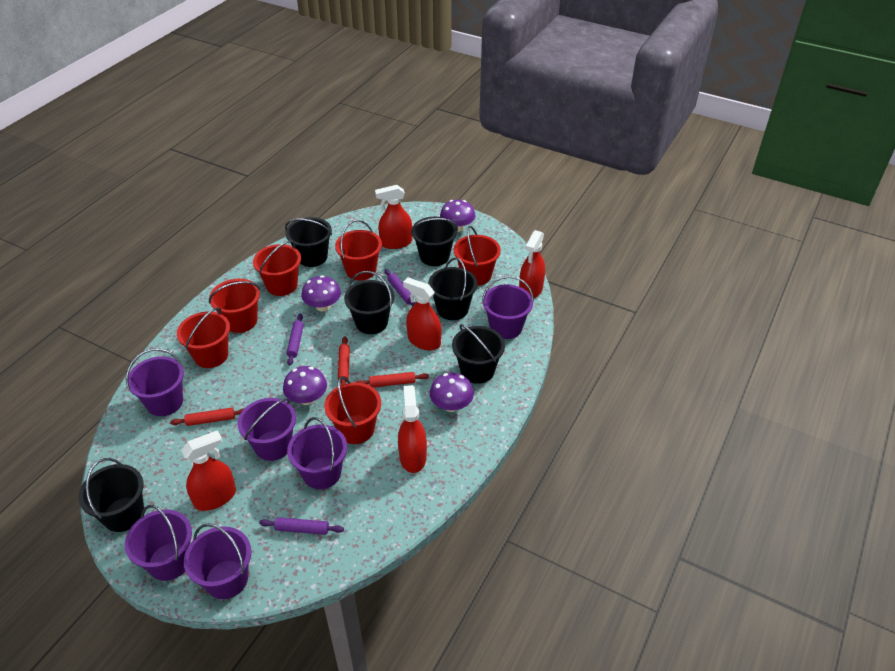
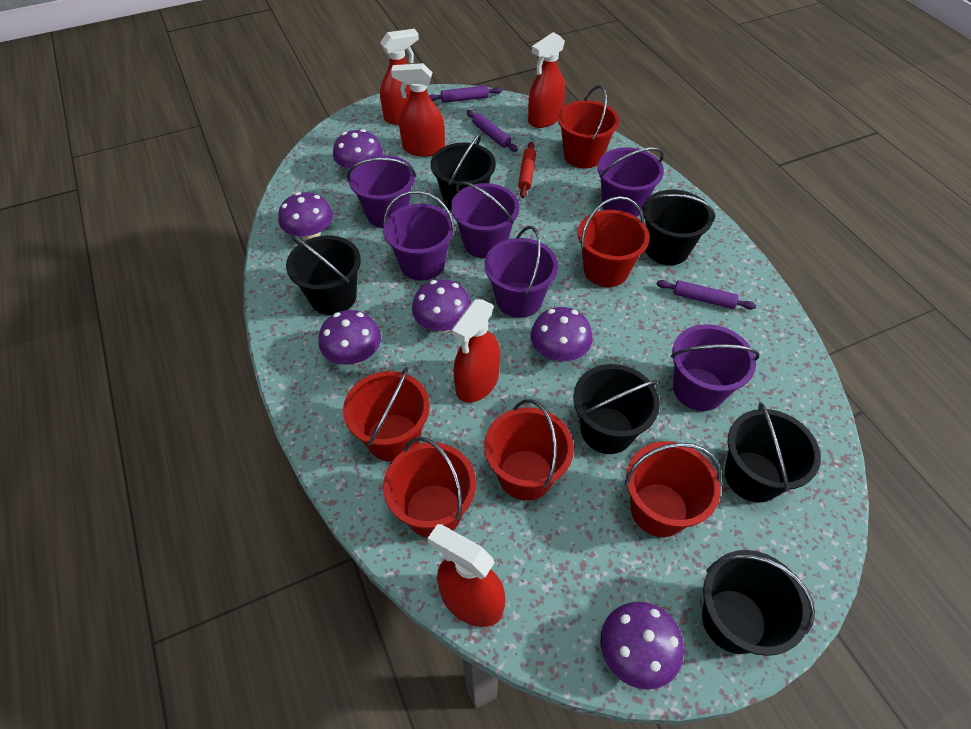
purple mushroom: [283,366,327,405] [301,275,341,311] [430,373,474,412] [440,200,475,232] = 4 -> [278,192,333,241] [319,310,381,365] [333,129,383,169] [412,279,471,333] [530,307,593,361] [601,602,684,690] = 6
red rolling pin: [170,408,245,426] [338,336,350,385] [357,372,429,387] = 3 -> [518,142,536,198] = 1

